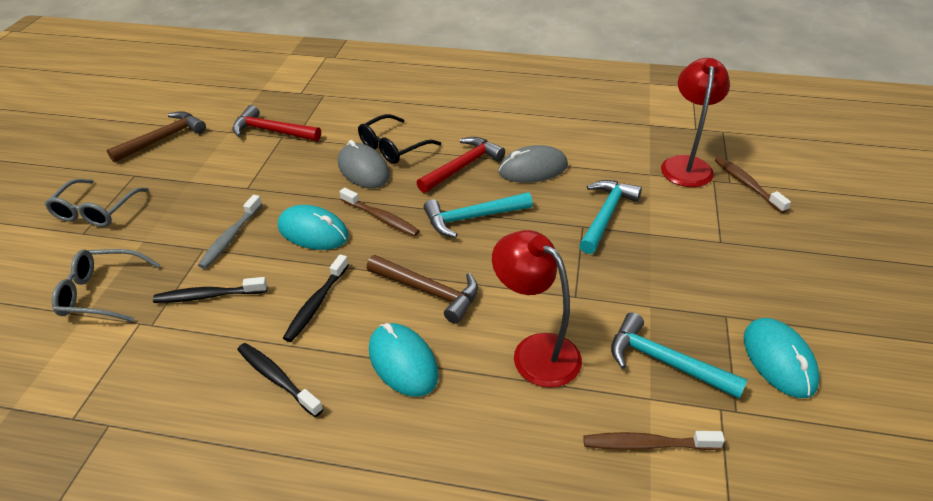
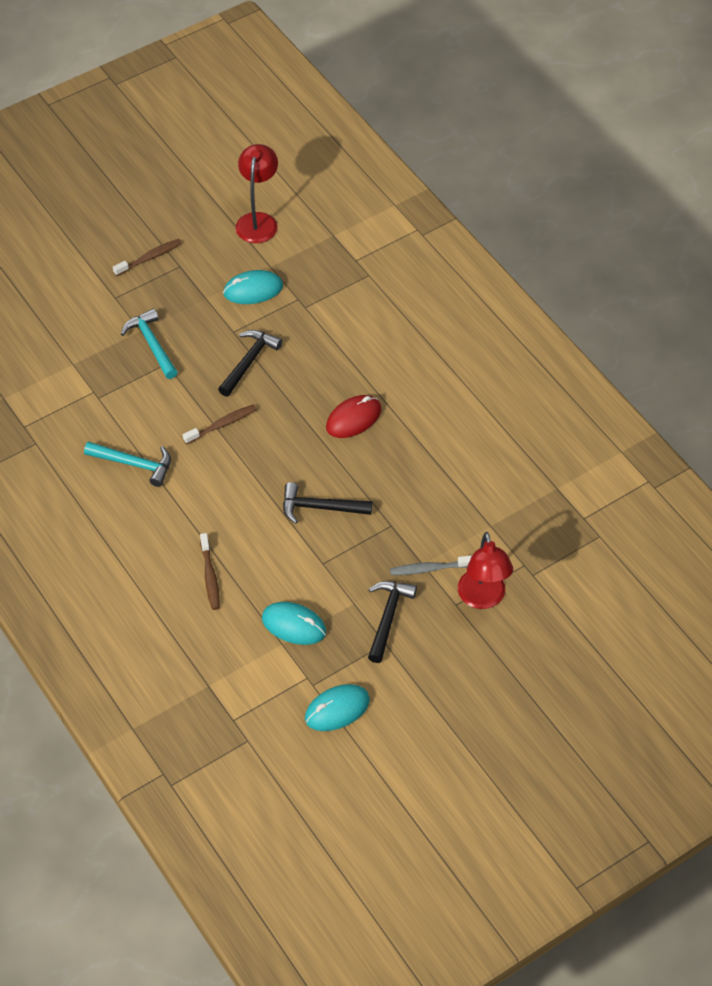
black glasses: [358,114,441,164] = 1 -> none = 0
black hammer: none = 0 -> [218,330,283,397] [283,482,372,524] [368,581,417,663] = 3
black toothbrush: [153,277,267,303] [237,343,323,417] [283,254,349,342] = 3 -> none = 0
brown hammer: [107,111,206,163] [367,255,478,324] = 2 -> none = 0
grey glasses: [45,179,149,227] [52,249,160,322] = 2 -> none = 0
grey mouse: [338,140,390,188] [498,145,568,183] = 2 -> none = 0
red hammer: [232,105,321,141] [416,137,505,193] = 2 -> none = 0
red mouse: none = 0 -> [326,395,381,438] = 1
turquoise hammer: [423,192,533,238] [579,180,642,254] [611,312,748,399] = 3 -> [84,442,171,487] [121,308,178,379] = 2

